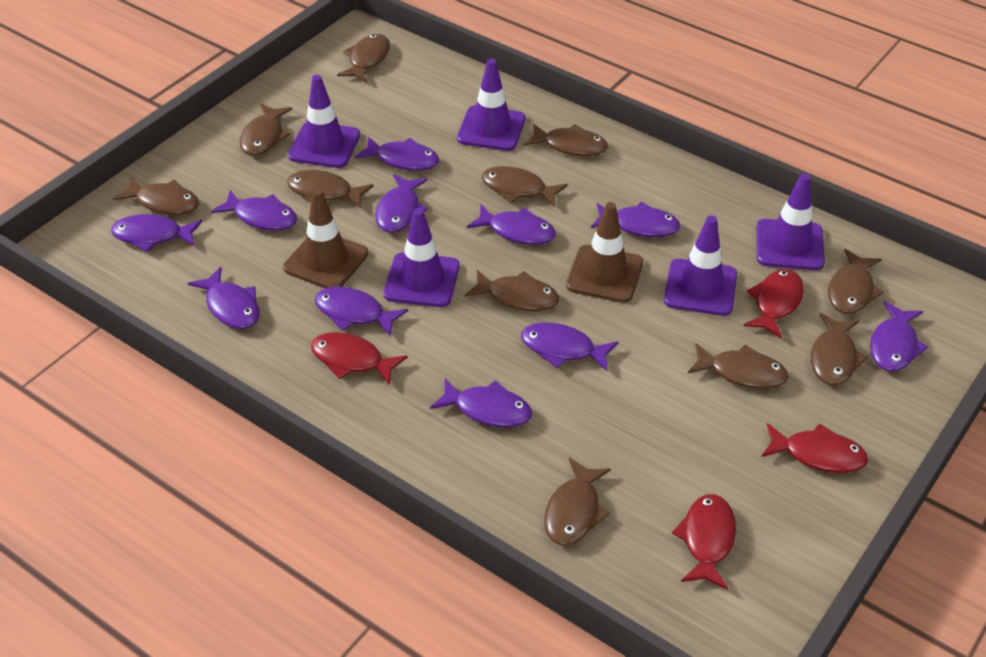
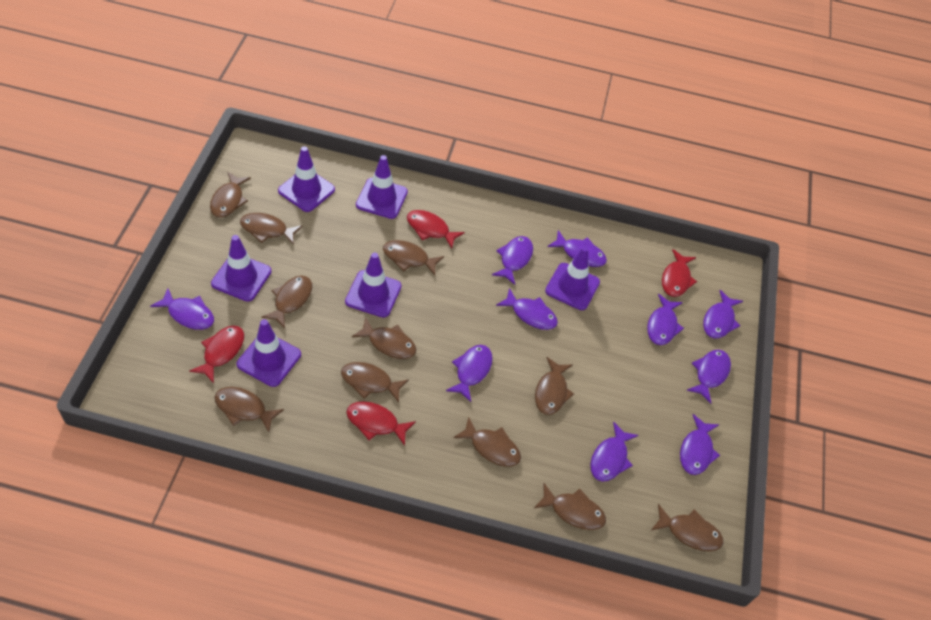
brown traffic cone: [283,189,368,289] [566,202,643,303] = 2 -> none = 0
purple fish: [111,214,203,252] [188,267,260,329] [211,190,297,231] [315,286,408,336] [355,136,439,171] [375,174,428,233] [430,378,532,427] [467,204,556,245] [521,322,618,371] [591,202,681,237] [870,301,928,372] = 11 -> [150,288,214,330] [446,345,493,402] [492,236,533,285] [496,288,558,330] [547,230,607,267] [590,421,639,482] [647,294,684,345] [680,414,720,475] [687,350,731,404] [703,290,743,339] = 10
purple traffic cone: [288,75,360,168] [384,208,460,307] [457,58,526,151] [664,216,737,316] [756,173,825,270] = 5 -> [211,235,271,302] [237,319,301,387] [278,146,335,212] [345,253,402,318] [356,155,408,219] [545,246,600,310] = 6

